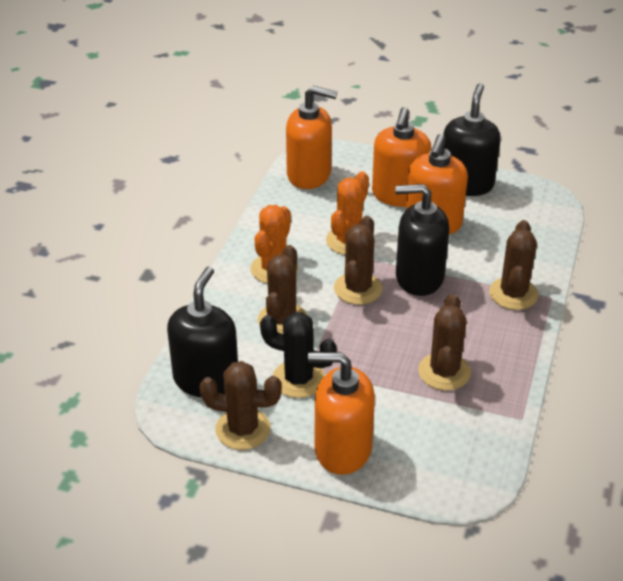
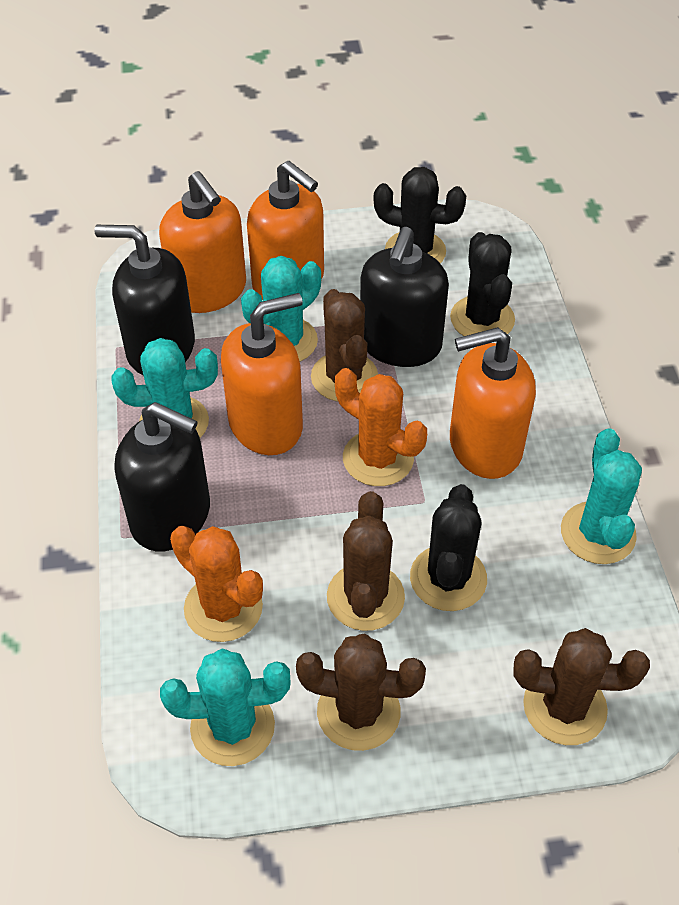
black cactus: [260,312,337,398] = 1 -> [374,167,466,263] [410,484,487,611] [450,232,515,336] = 3
brown cactus: [200,361,282,450] [258,245,307,334] [334,216,382,305] [418,294,471,390] [489,220,538,310] = 5 -> [296,633,426,751] [311,289,378,401] [327,491,405,631] [513,628,650,745] = 4
turquoise cactus: none = 0 -> [111,338,218,438] [160,648,291,766] [241,256,321,362] [561,429,642,564] = 4

